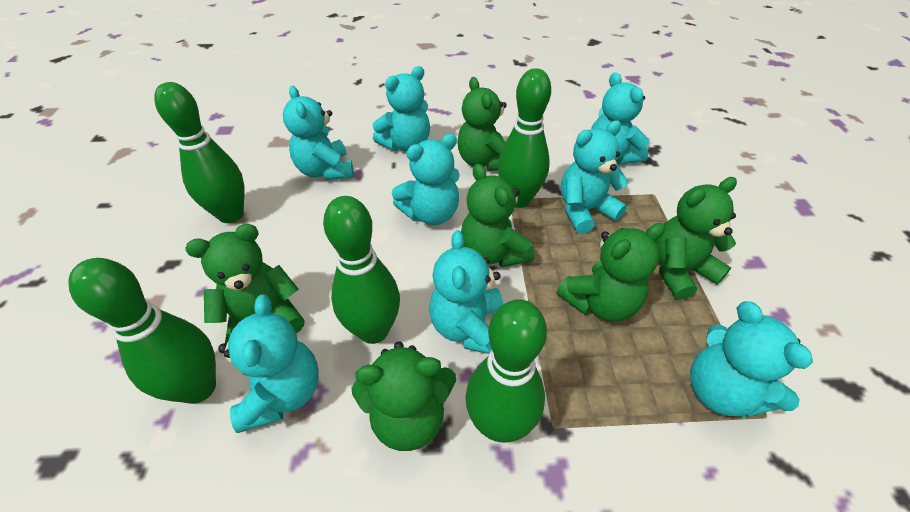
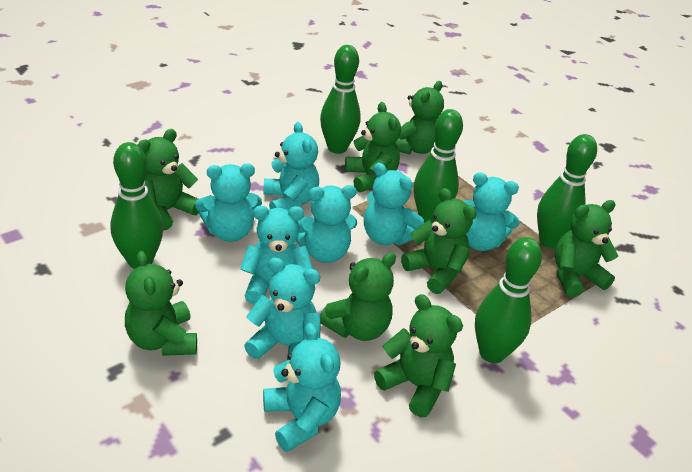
green teddy bear: [185,224,305,344] [352,341,456,451] [457,77,507,171] [461,163,534,267] [556,223,665,322] [655,177,737,300] = 6 -> [125,251,197,356] [138,129,199,231] [320,252,396,341] [345,102,401,192] [374,294,463,417] [395,81,444,155] [401,188,476,294] [555,200,618,297] = 8

